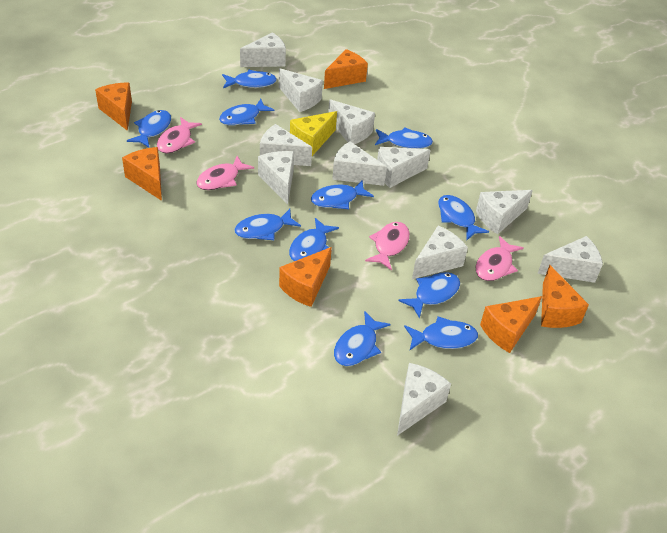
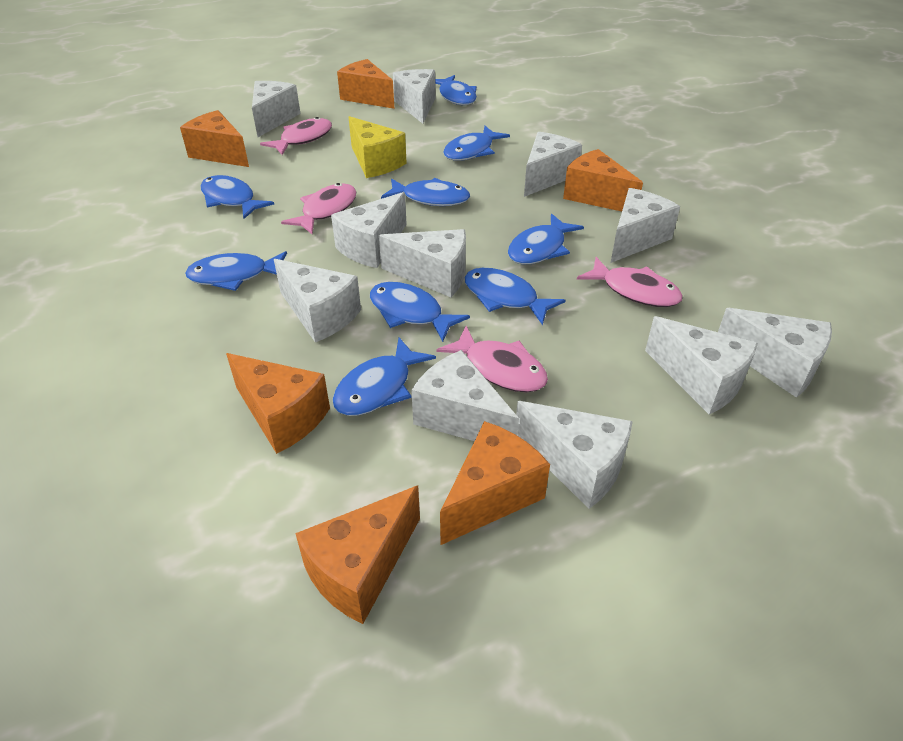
blue fish: [127,110,171,148] [219,99,275,125] [222,70,277,88] [234,209,301,240] [289,218,339,261] [311,180,374,209] [334,311,391,366] [375,127,433,149] [398,272,460,319] [404,316,478,350] [438,195,489,240] = 11 -> [185,251,287,291] [201,175,274,219] [333,338,436,416] [370,282,470,342] [381,178,470,206] [435,75,477,105] [443,126,510,161] [464,268,566,325] [508,214,584,264] = 9

